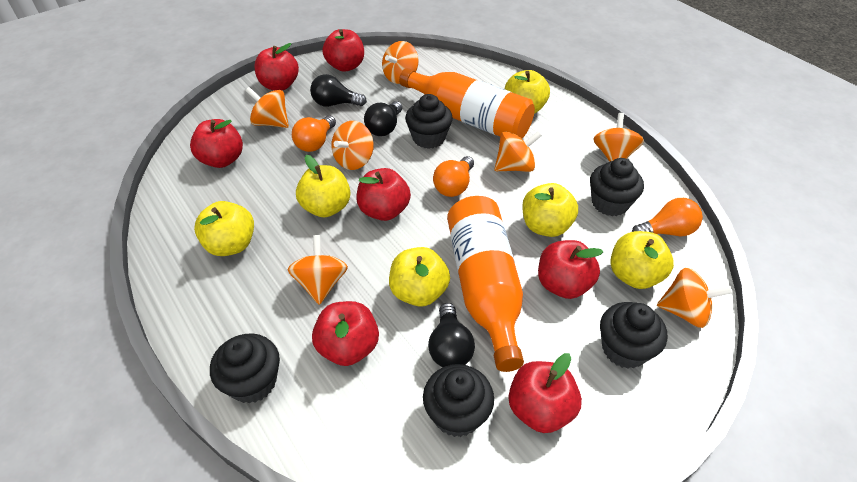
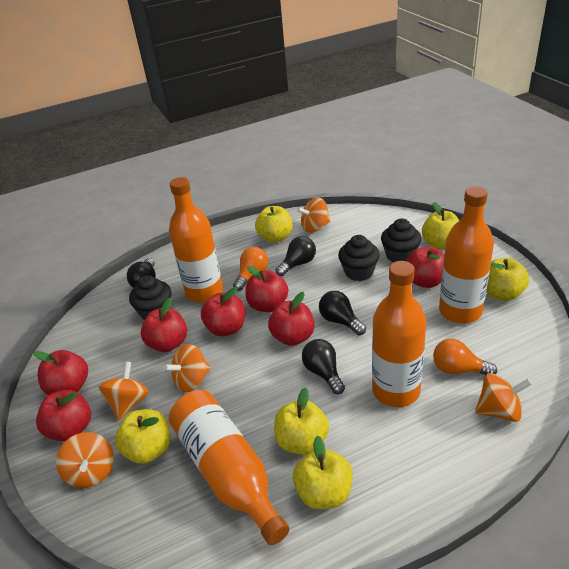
black cupcake: [210,334,280,404] [405,94,453,149] [423,364,494,437] [590,158,644,216] [600,302,667,369] = 5 -> [129,275,171,320] [338,235,380,281] [381,218,422,262] = 3
black light bulb: [310,74,367,107] [364,101,402,136] [428,303,475,367] = 3 -> [127,258,156,288] [276,236,316,276] [302,339,345,394] [319,291,366,335] = 4
orange bottle: [399,68,535,139] [447,196,524,372] = 2 -> [169,177,223,303] [169,390,289,545] [372,261,426,407] [439,186,494,324] = 4
orange light bulb: [292,116,336,152] [433,156,474,197] [632,198,703,237] = 3 -> [233,247,268,291] [433,339,497,375] = 2
orange spinning top: [245,87,289,128] [287,235,348,305] [331,121,374,170] [382,41,419,84] [494,131,542,172] [593,113,644,162] [657,267,733,328] = 7 -> [56,432,114,488] [98,361,149,420] [164,344,210,392] [297,197,330,233] [475,373,532,422] = 5

